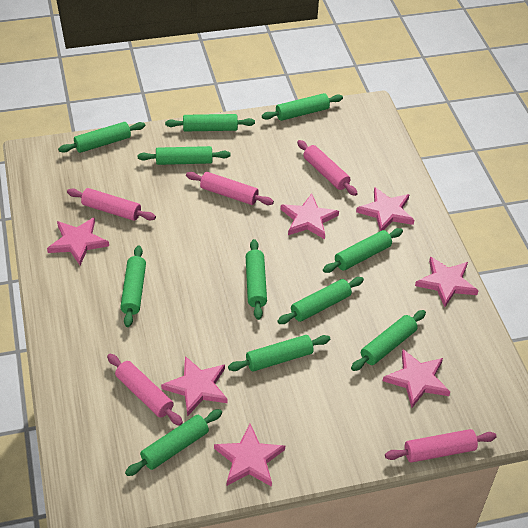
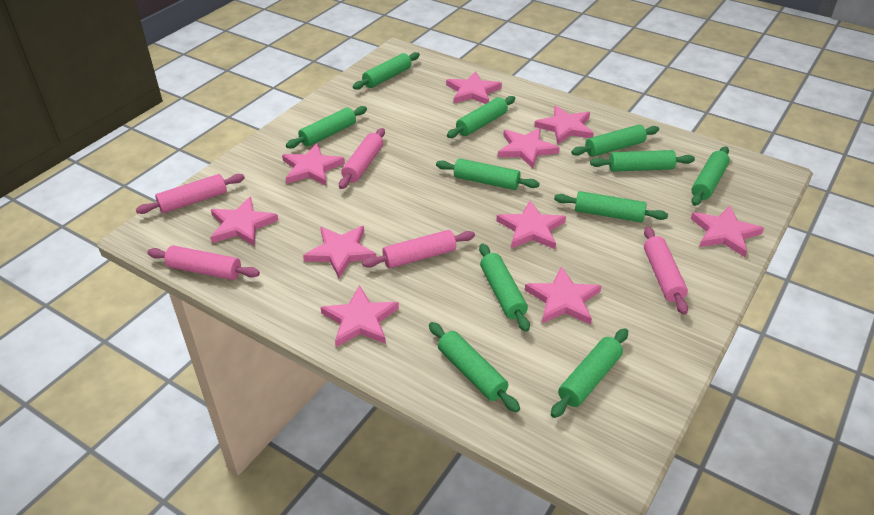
pink star: [47,218,109,265] [161,356,228,416] [214,424,285,487] [280,193,339,239] [356,187,414,231] [383,349,450,408] [415,256,478,307] = 7 -> [211,197,278,246] [282,143,345,185] [303,226,376,278] [320,285,399,347] [446,71,502,104] [496,201,566,249] [498,128,560,169] [525,266,601,325] [534,105,594,144] [691,206,764,257] = 10

